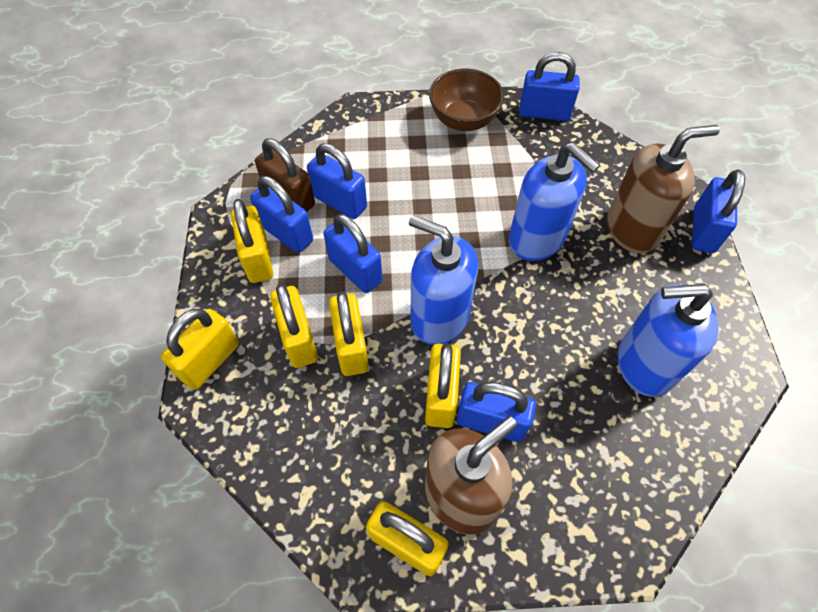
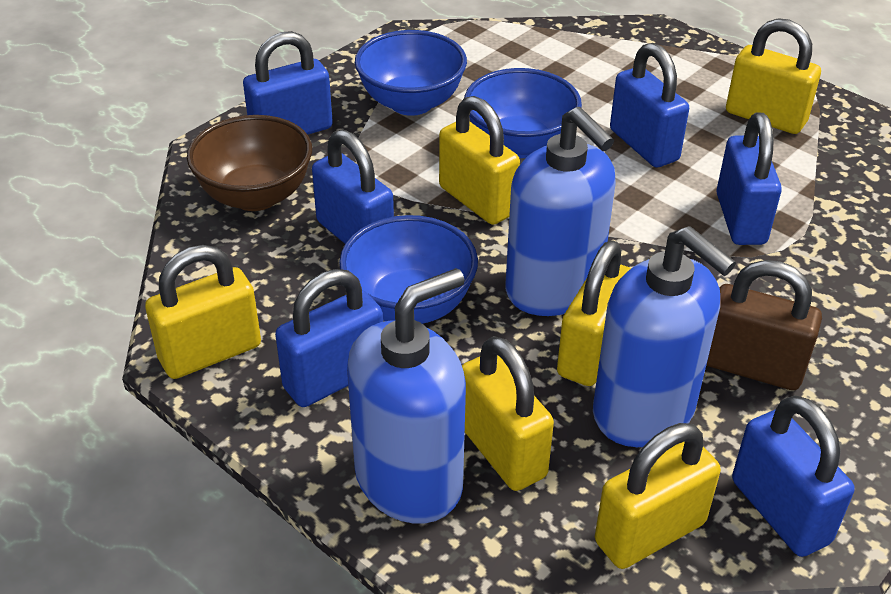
blue bowl: none = 0 -> [339,215,478,324] [355,30,467,116] [464,68,582,158] = 3
brown soap dispenser: [425,416,517,535] [607,125,720,254] = 2 -> none = 0

